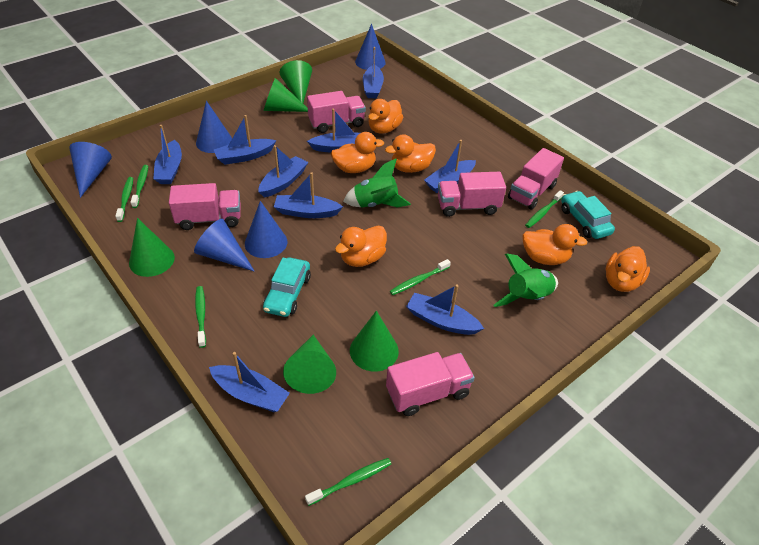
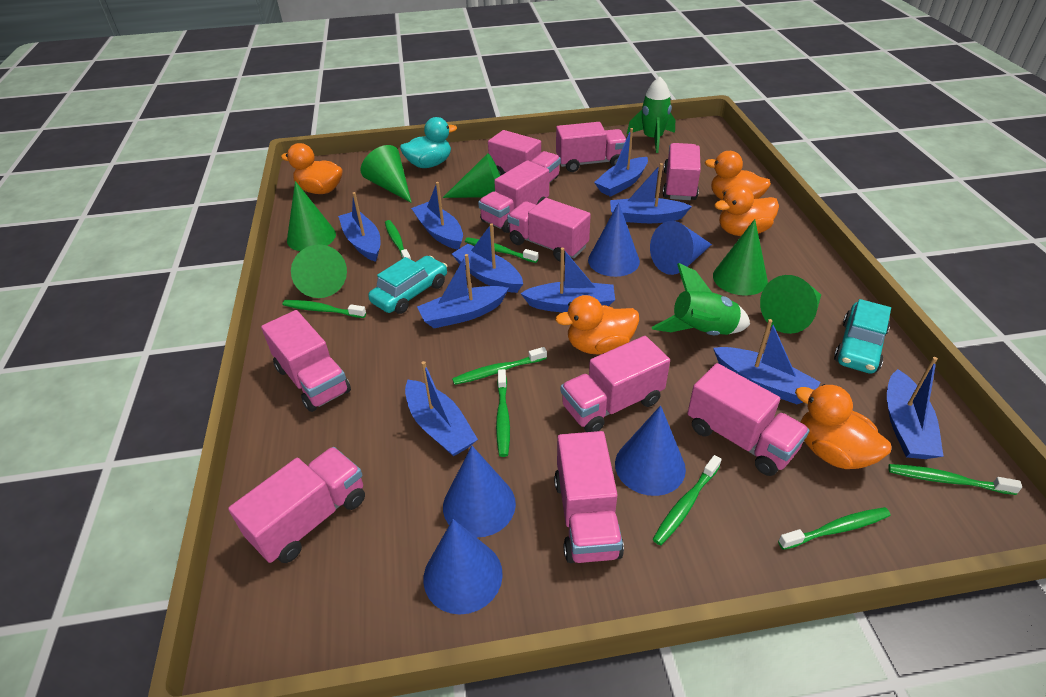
blue boat: [153,125,182,184] [209,352,290,412] [214,115,276,165] [258,145,308,197] [274,172,343,218] [307,109,360,153] [363,47,384,99] [406,284,484,335] [424,140,476,193] = 9 -> [338,192,380,262] [405,361,478,457] [411,182,463,250] [417,254,509,328] [452,223,523,293] [520,248,615,312] [594,128,648,197] [610,163,692,223] [713,319,821,404] [887,357,944,459] = 10
green cone: [129,218,175,277] [264,78,308,112] [280,60,312,103] [283,335,336,394] [350,311,399,372] = 5 -> [287,181,336,251] [291,245,347,298] [361,145,412,203] [443,153,500,198] [713,219,768,296] [760,275,821,334] = 6
green toothbrush: [115,177,133,222] [130,165,148,208] [195,286,206,348] [305,458,391,506] [390,259,451,295] [525,190,564,228] = 6 -> [282,300,366,318] [385,220,411,259] [452,347,547,385] [465,237,538,263] [496,369,510,457] [653,455,722,546] [778,507,891,550] [888,464,1022,495] = 8
orange duck: [331,132,384,173] [335,225,387,267] [368,99,403,134] [385,134,436,173] [522,224,588,265] [606,246,650,292] = 6 -> [281,143,342,194] [555,295,639,355] [705,151,771,200] [714,185,779,236] [795,384,891,469] = 5
pink truck: [169,183,241,230] [307,91,366,133] [386,352,475,416] [438,172,506,217] [508,148,564,210] = 5 -> [228,447,365,563] [261,310,351,412] [478,160,549,233] [488,130,561,183] [507,198,591,262] [554,431,624,563] [556,122,626,172] [561,336,670,432] [663,143,701,200] [687,363,810,476] = 10
turquoise duck: none = 0 -> [400,117,457,168] = 1

